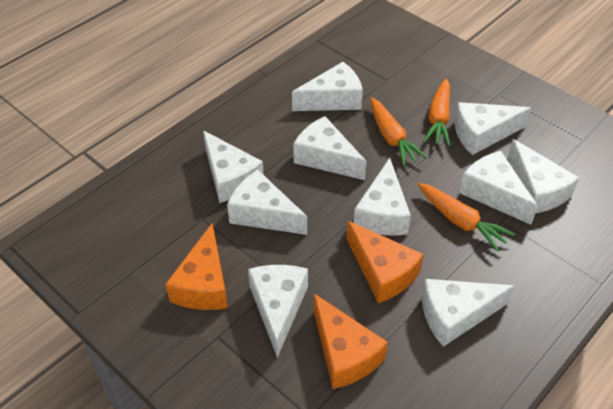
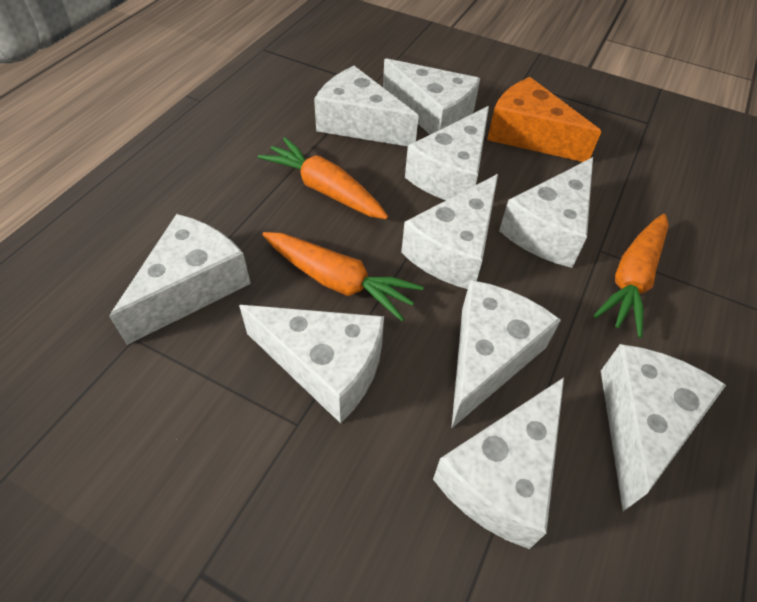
orange cheese: [165,224,228,310] [314,294,388,389] [347,221,424,303] = 3 -> [487,77,602,162] = 1

